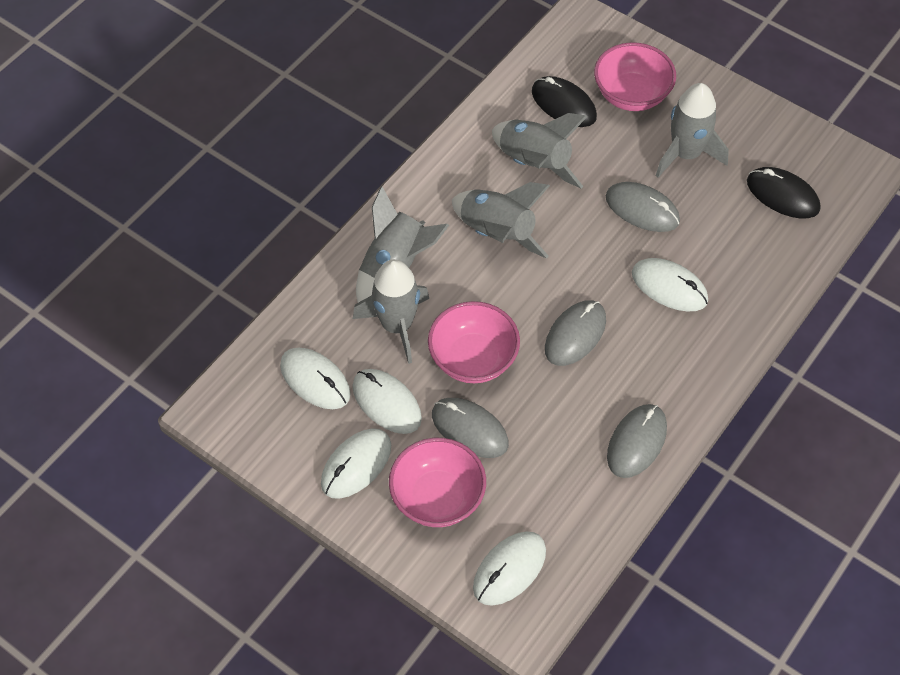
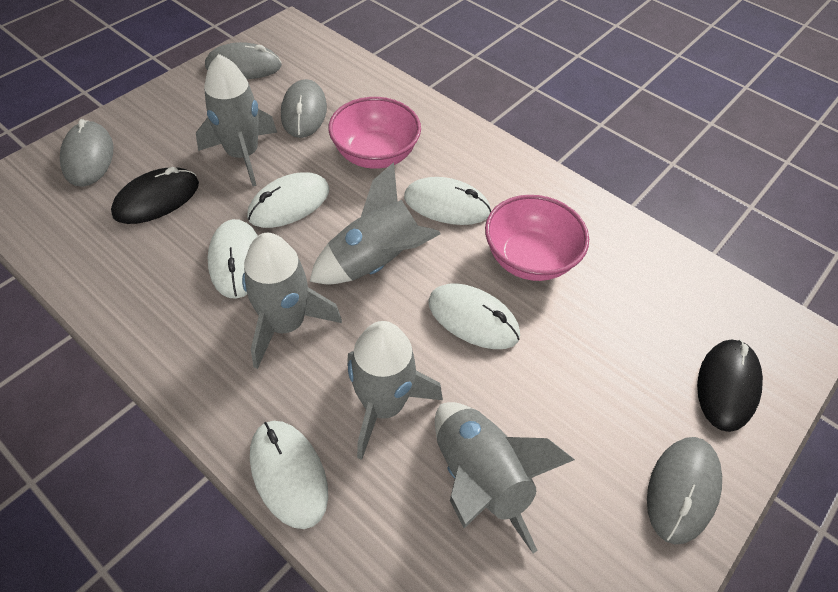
pink bowl: [389,438,486,527] [428,301,520,383] [594,42,676,111] = 3 -> [328,97,421,169] [485,195,589,281] = 2

